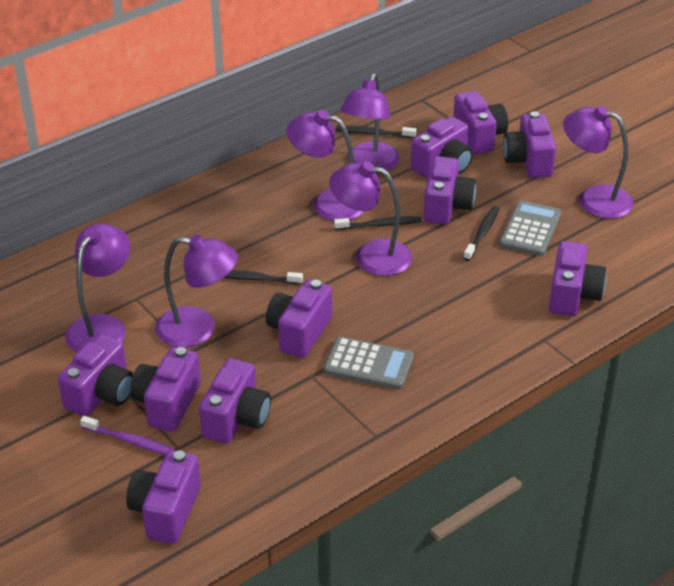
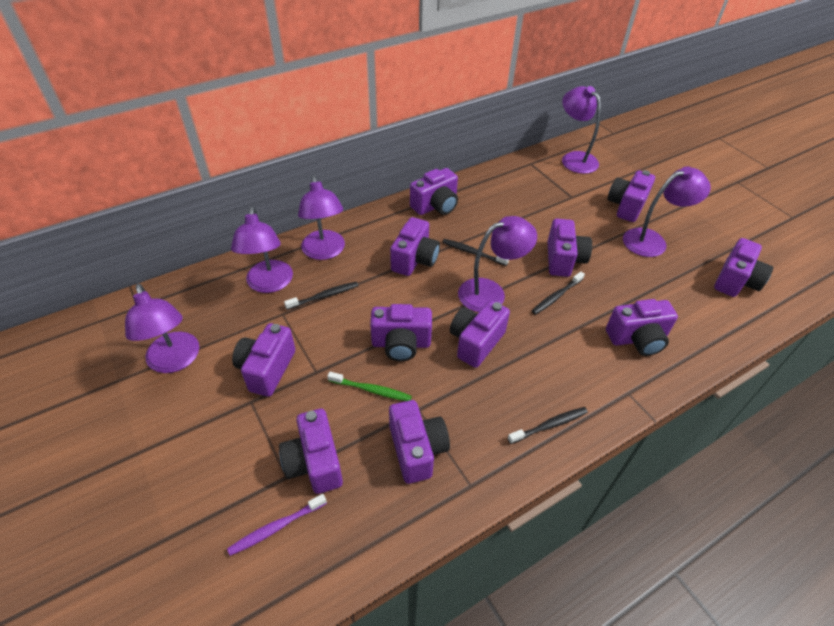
green toothbrush: none = 0 -> [327,372,412,401] = 1
grey calculator: [324,337,414,389] [500,201,561,256] = 2 -> none = 0
purple camera: [58,334,134,416] [126,450,201,544] [130,347,201,431] [199,358,271,444] [266,280,332,358] [411,117,473,178] [424,156,476,225] [453,91,508,154] [503,111,556,178] [549,241,606,316] = 10 -> [232,323,295,397] [279,409,343,494] [370,304,432,361] [389,400,450,484] [390,217,440,276] [410,168,458,215] [450,300,510,368] [547,219,592,277] [606,299,678,356] [607,170,655,222] [714,238,773,297] = 11

